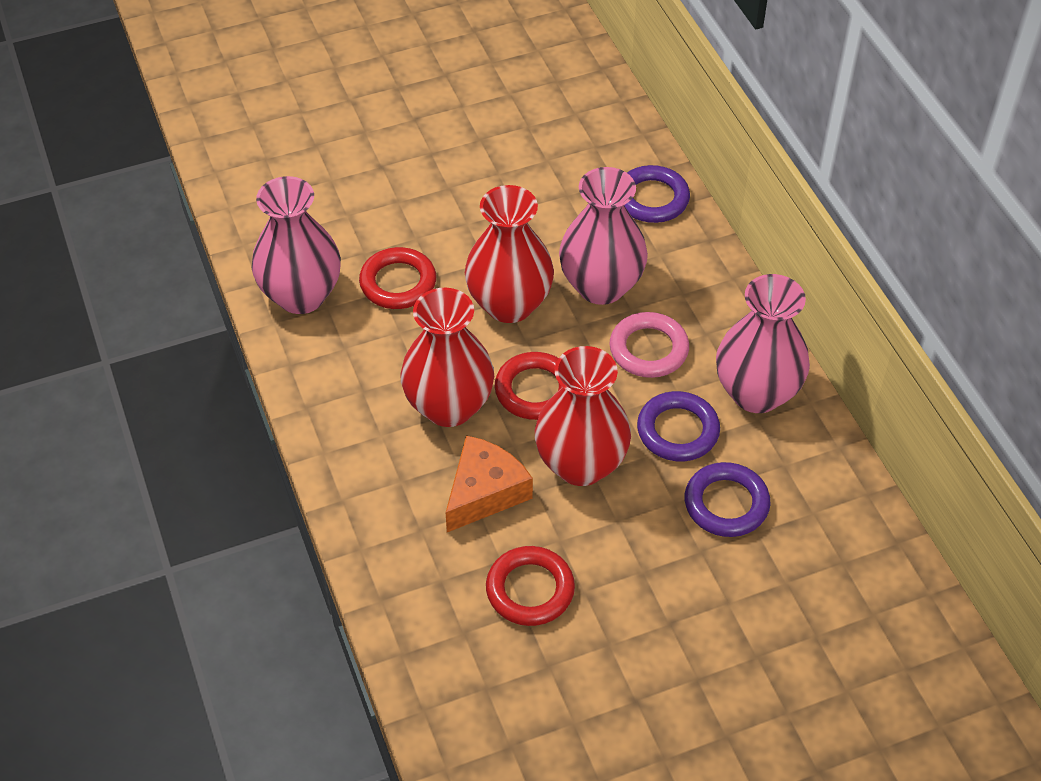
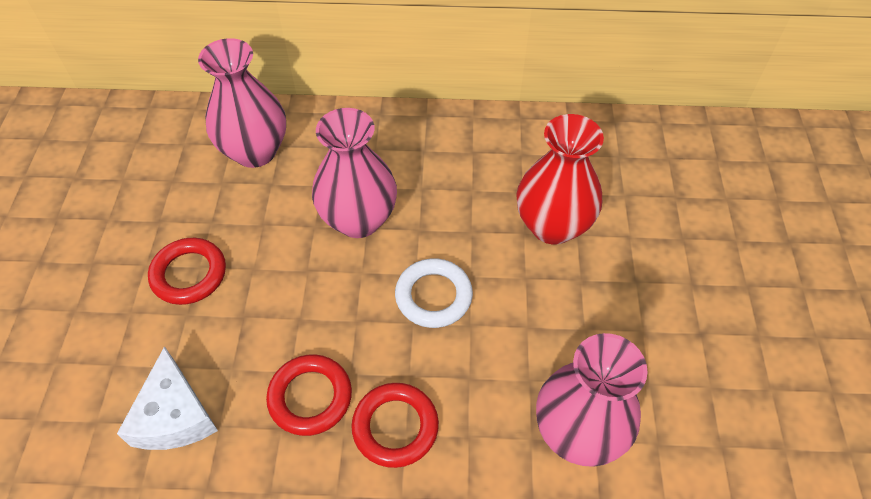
orange cheese: [446,435,533,532] = 1 -> none = 0
pink ring: [609,312,689,378] = 1 -> none = 0
purple ring: [624,165,690,223] [637,391,720,462] [685,462,771,537] = 3 -> none = 0
red vase: [400,288,494,427] [465,185,554,323] [535,346,631,486] = 3 -> [516,114,604,244] = 1
white cheese: none = 0 -> [117,346,218,450] = 1
white ring: none = 0 -> [395,258,473,328] = 1

